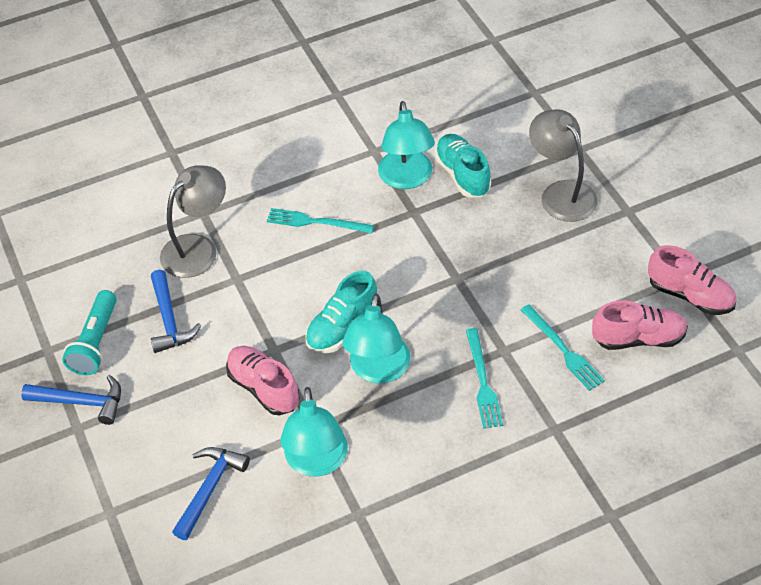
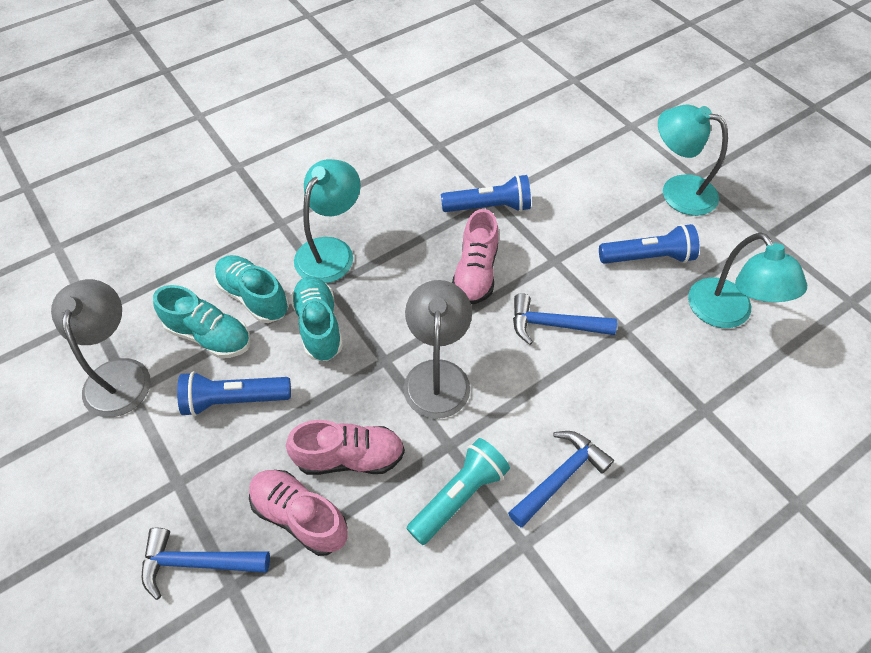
blue flashlight: none = 0 -> [177,371,291,416] [441,175,531,212] [599,224,699,264] = 3
turquoise fork: [267,208,374,234] [466,328,503,429] [521,304,605,391] = 3 -> none = 0
turquoise shoe: [305,271,377,353] [434,134,491,197] = 2 -> [153,285,251,358] [214,255,289,323] [290,276,343,361] = 3

